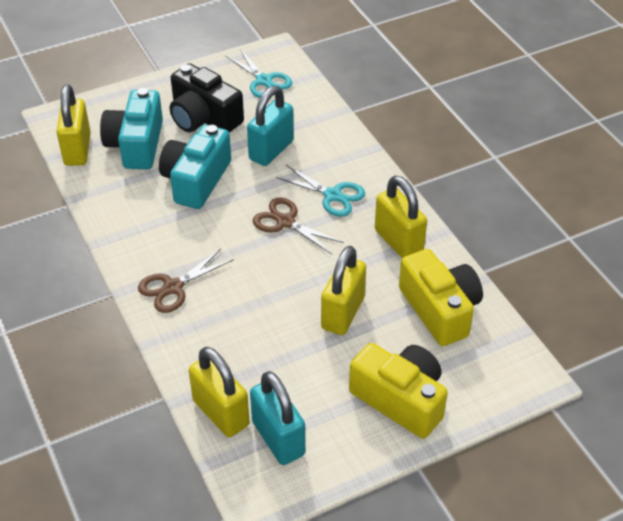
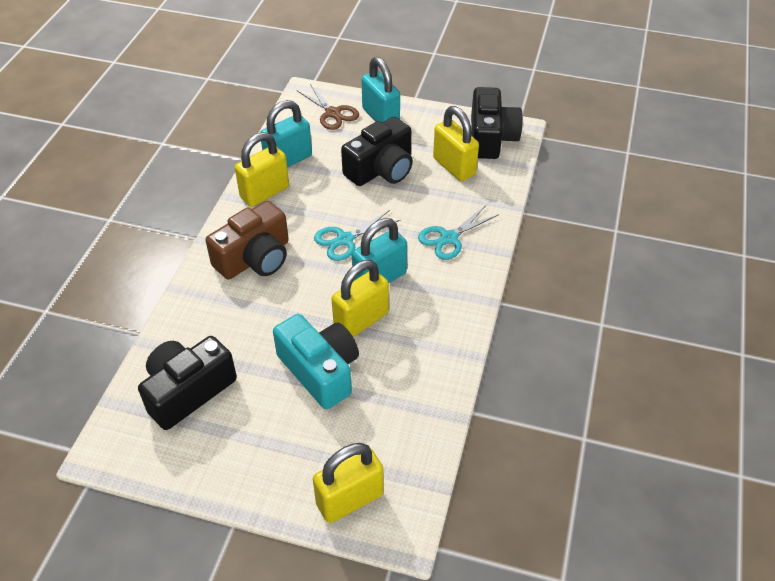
black camera: [170,63,244,133] = 1 -> [138,336,237,430] [341,117,413,186] [471,87,523,159] = 3
brown camera: none = 0 -> [206,201,289,279] = 1
brown scissors: [138,249,234,313] [252,197,344,254] = 2 -> [297,84,359,130] = 1
turquoise camera: [100,88,163,169] [159,125,231,209] = 2 -> [273,314,359,409] = 1
turquoise padlock: [247,86,294,166] [250,371,305,465] = 2 -> [260,100,312,167] [352,218,407,283] [361,57,400,122] = 3
yellow camera: [349,343,448,438] [399,249,483,346] = 2 -> none = 0

